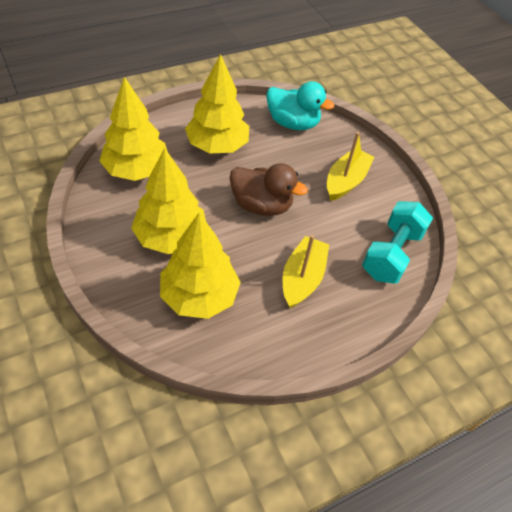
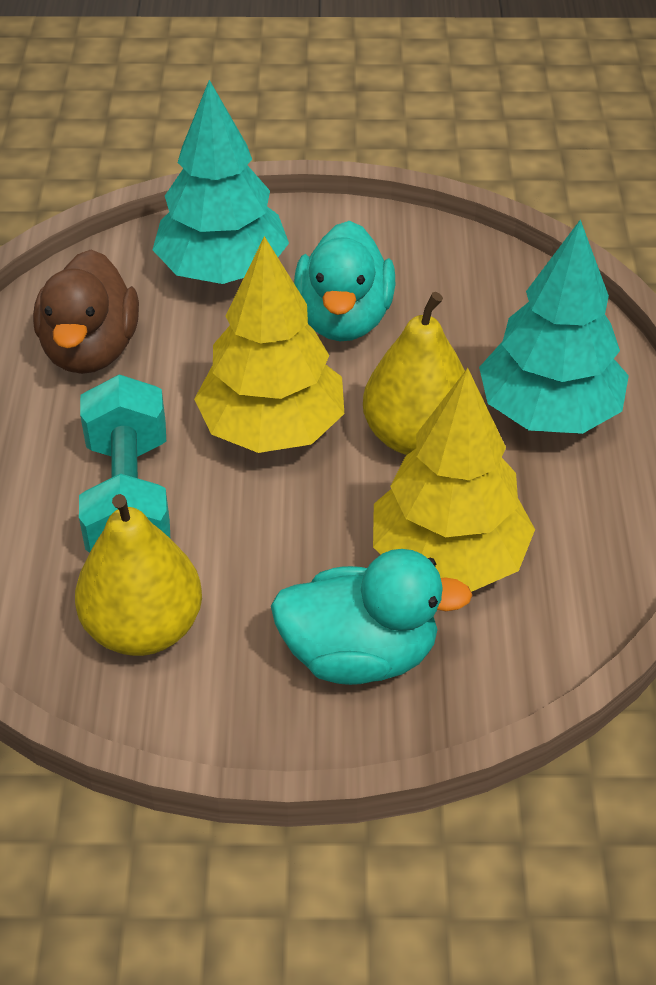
turquoise duck: [266,81,334,130] = 1 -> [271,549,472,685] [294,221,395,341] = 2
turquoise tree: none = 0 -> [152,80,289,284] [479,219,629,434] = 2
yellow boat: [283,235,329,308] [327,132,374,201] = 2 -> none = 0
yellow pear: none = 0 -> [75,494,202,656] [363,292,465,455] = 2
yellow tree: [99,77,168,181] [131,148,206,254] [160,213,241,319] [185,54,249,153] = 4 -> [194,236,344,453] [373,368,535,592] = 2

